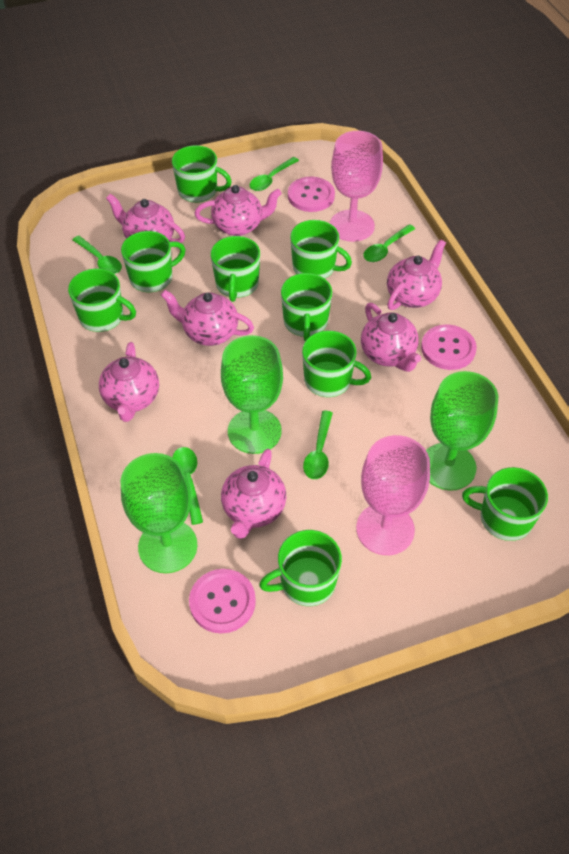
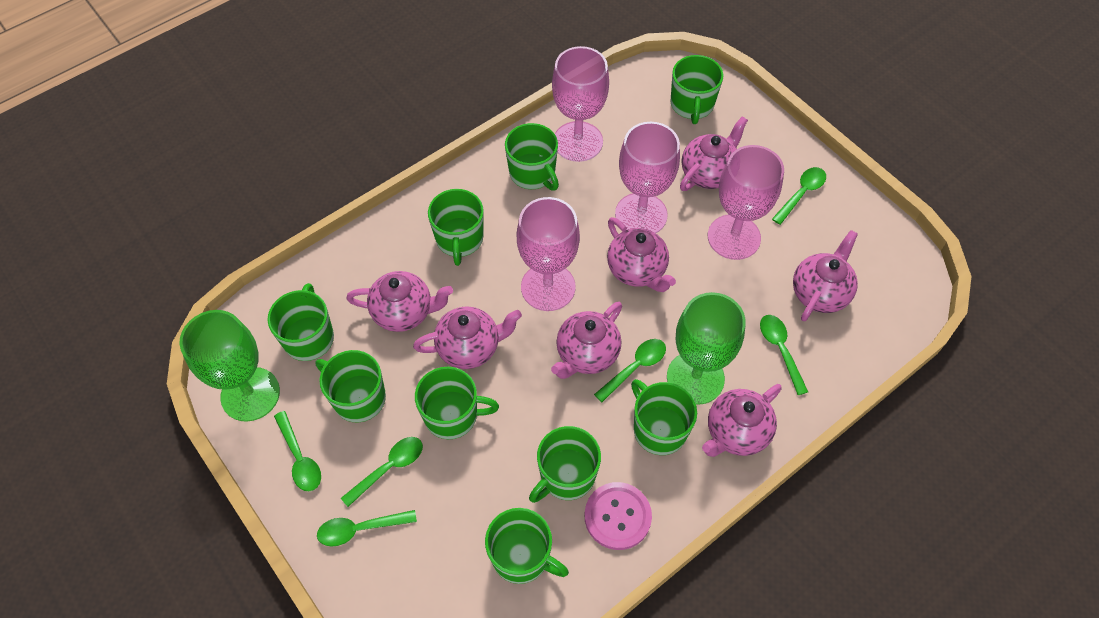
green goblet: [121,453,197,573] [221,335,283,454] [426,371,498,491] = 3 -> [179,310,280,422] [667,292,746,405] = 2
green spoon: [72,236,122,274] [172,447,203,525] [249,157,299,191] [303,411,333,479] [363,224,415,262] = 5 -> [274,411,321,491] [317,510,417,546] [341,437,423,507] [594,339,666,402] [760,315,808,395] [772,167,826,225] = 6
pink button: [189,569,256,634] [288,177,335,212] [421,325,477,370] = 3 -> [584,482,652,550] = 1
pink goblet: [330,131,383,242] [356,435,430,555] = 2 -> [517,197,580,311] [552,46,609,162] [615,122,680,233] [708,145,784,260] = 4

